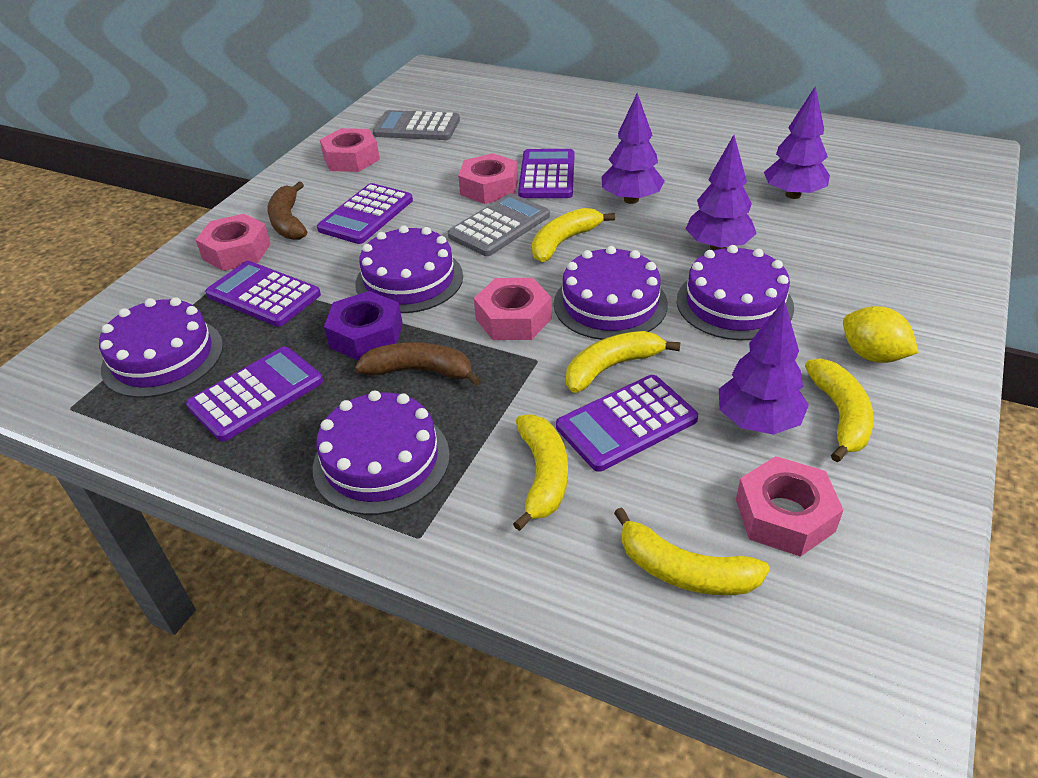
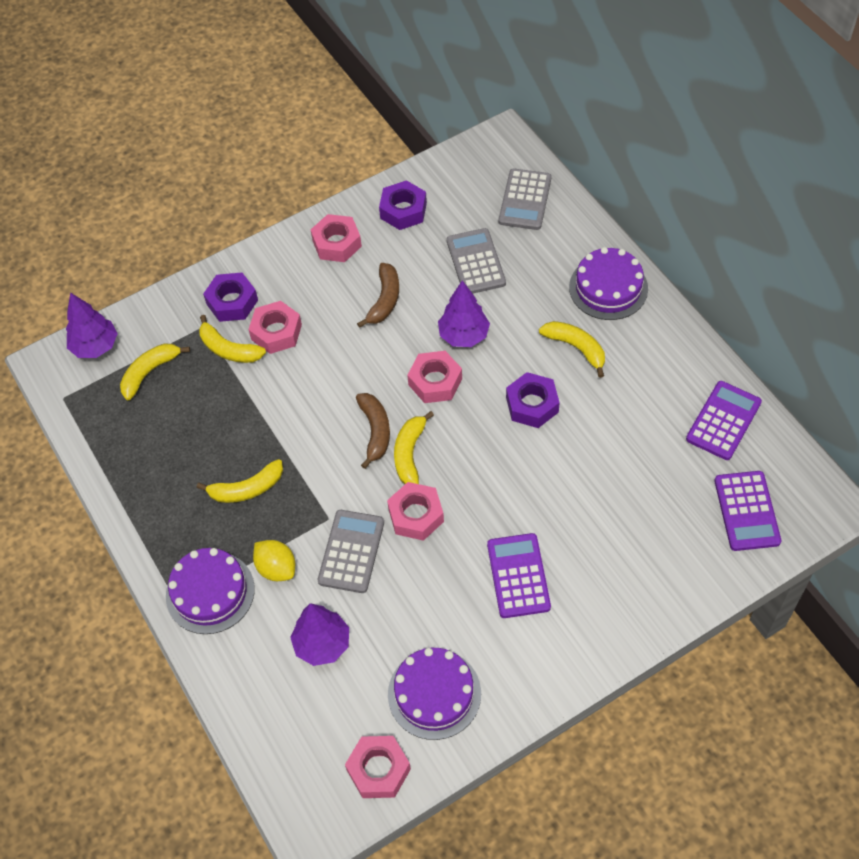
grey calculator: [373,110,460,140] [448,193,550,256] = 2 -> [318,510,384,593] [447,228,506,293] [499,169,552,230] = 3
purple cake: [99,297,223,398] [313,390,450,515] [355,225,463,313] [554,246,668,340] [677,245,794,340] = 5 -> [166,548,255,634] [388,648,481,740] [569,247,648,320] = 3
purple calculator: [186,347,323,442] [205,261,321,327] [317,183,413,244] [518,149,574,198] [556,375,698,472] = 5 -> [487,533,551,618] [686,381,762,460] [714,471,781,551] = 3
purple nut: [324,291,403,361] = 1 -> [203,273,258,322] [379,180,427,230] [506,372,560,428] = 3
purple tree: [602,93,665,204] [686,135,757,250] [719,299,809,435] [764,87,830,199] = 4 -> [66,293,118,358] [290,603,349,666] [438,280,490,347] = 3

